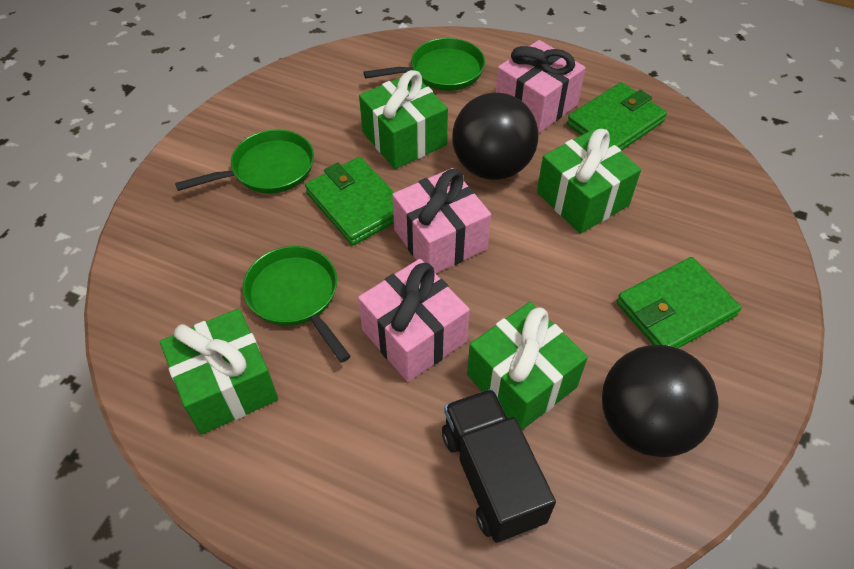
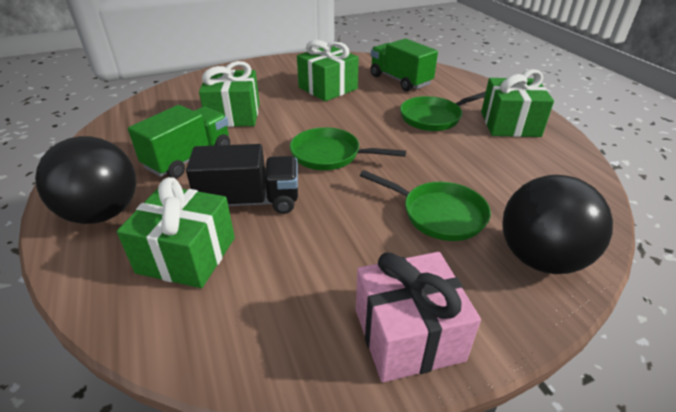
green truck: none = 0 -> [128,105,230,179] [370,39,438,92] = 2
green wallet: [305,157,395,245] [567,82,667,151] [617,257,742,348] = 3 -> none = 0
pink gift: [358,259,470,382] [392,168,491,274] [496,40,586,133] = 3 -> [356,252,481,383] = 1

